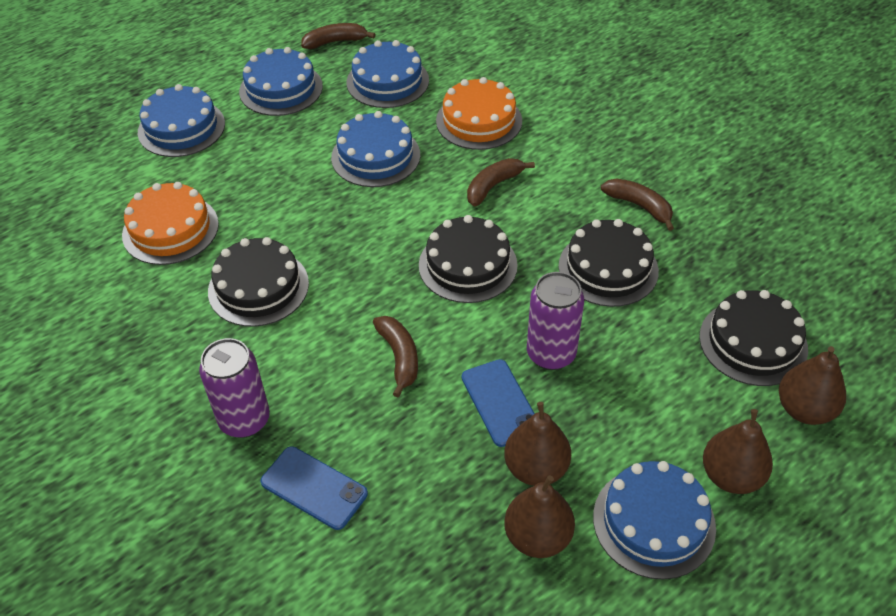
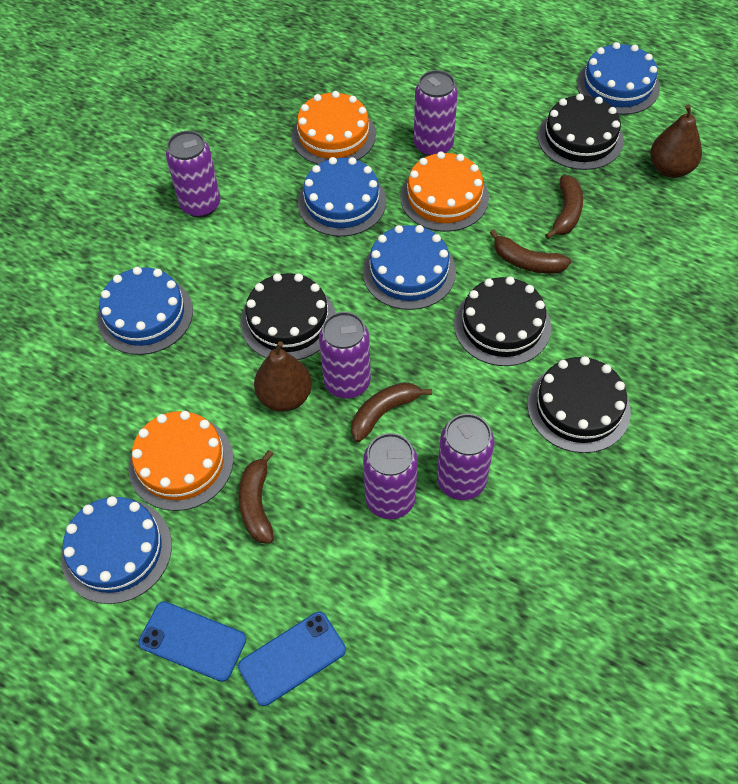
brown pear: [504,402,571,486] [504,475,575,558] [703,409,773,494] [779,346,846,425] = 4 -> [254,341,312,412] [650,105,702,178] = 2
orange cake: [122,182,219,265] [436,77,522,150] = 2 -> [129,411,233,511] [292,91,376,165] [400,151,489,232] = 3
purple can: [199,338,270,438] [527,272,584,370] = 2 -> [166,131,221,218] [319,312,371,399] [363,433,418,519] [414,70,458,156] [437,414,494,500] = 5

